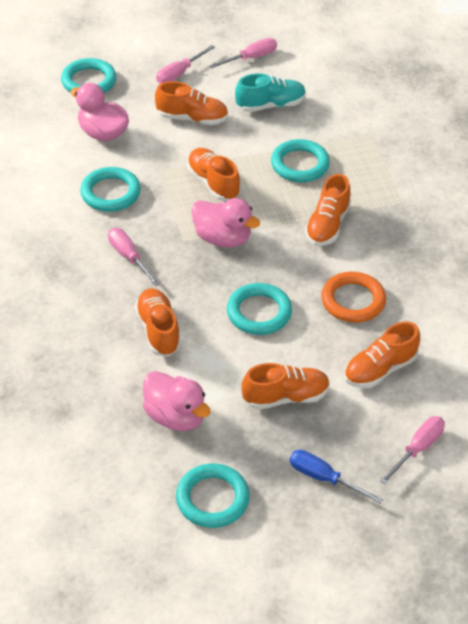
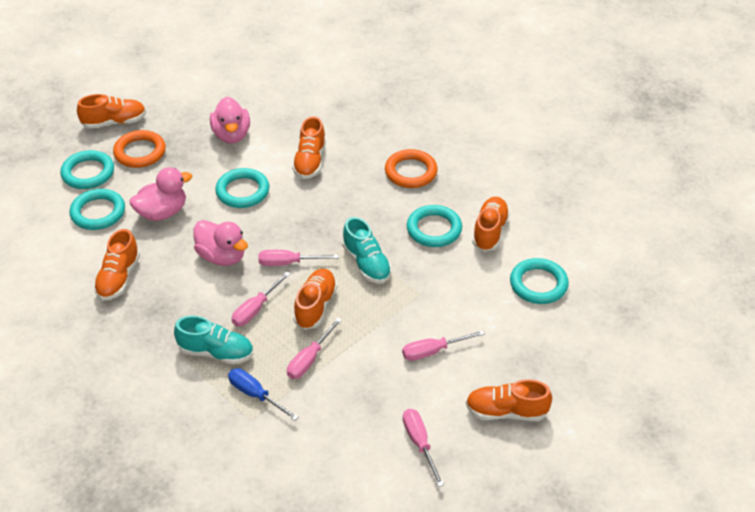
orange ring: [321,272,386,323] = 1 -> [113,130,166,168] [385,149,438,188] = 2
pink screwdriver: [108,228,160,286] [156,45,215,84] [209,38,277,68] [380,416,445,485] = 4 -> [232,271,290,326] [258,250,339,266] [287,318,342,379] [402,330,485,361] [403,409,444,487] = 5
turquoise shoe: [235,73,306,112] = 1 -> [174,316,253,364] [342,217,392,283] = 2

